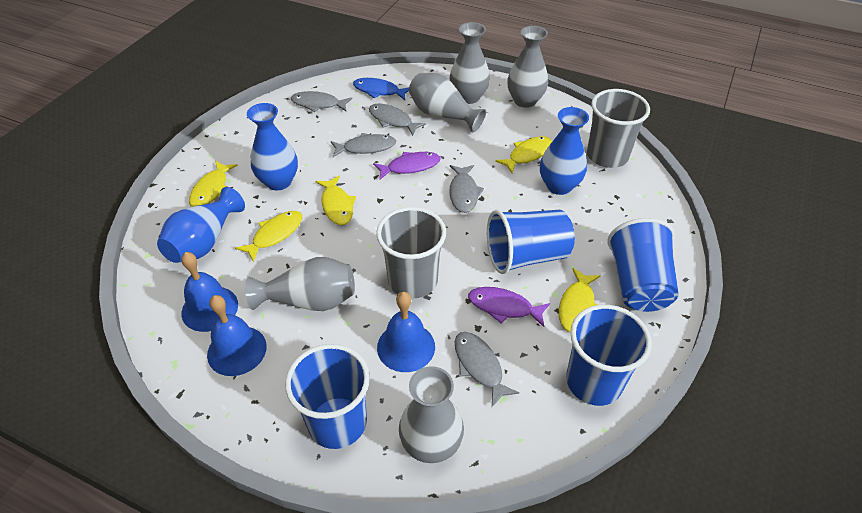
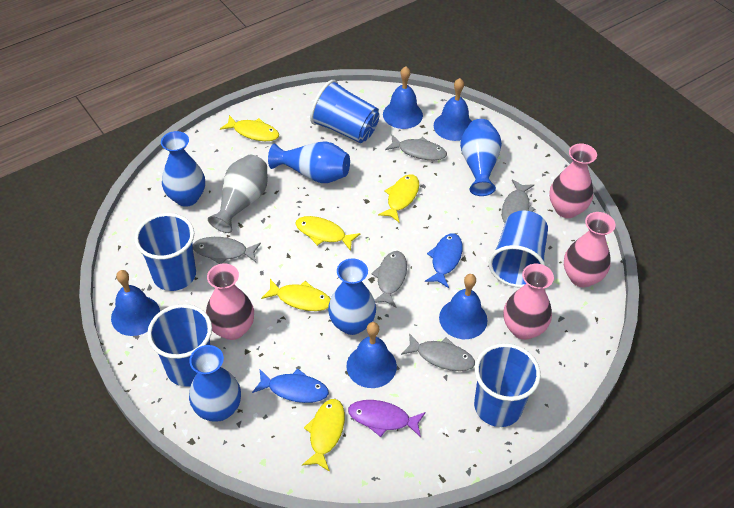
blue bell: [181,252,238,332] [207,295,267,376] [377,291,435,372] = 3 -> [111,270,160,336] [347,322,397,388] [383,66,423,129] [434,78,472,141] [439,274,488,339] = 5
blue cup: [285,344,370,449] [487,210,575,274] [566,305,652,406] [607,218,679,312] = 4 -> [134,213,196,291] [147,304,212,387] [310,80,379,143] [474,343,541,427] [489,210,548,288] = 5
blue fish: [353,78,409,100] = 1 -> [252,368,329,403] [425,233,463,288] = 2
blue vase: [157,187,245,263] [247,103,298,190] [540,107,589,195] = 3 -> [161,131,205,207] [189,345,241,422] [268,141,350,183] [328,259,376,335] [460,119,502,196] = 5
grey cup: [376,207,446,299] [587,89,650,168] = 2 -> none = 0
grey vase: [245,257,355,311] [399,366,464,463] [409,73,486,133] [450,22,490,104] [507,26,548,108] = 5 -> [208,155,268,233] = 1
pink vase: none = 0 -> [206,263,254,340] [503,264,554,340] [549,143,597,218] [564,212,616,287] = 4
purple fish: [373,152,441,180] [468,287,550,327] = 2 -> [348,400,426,437] = 1

